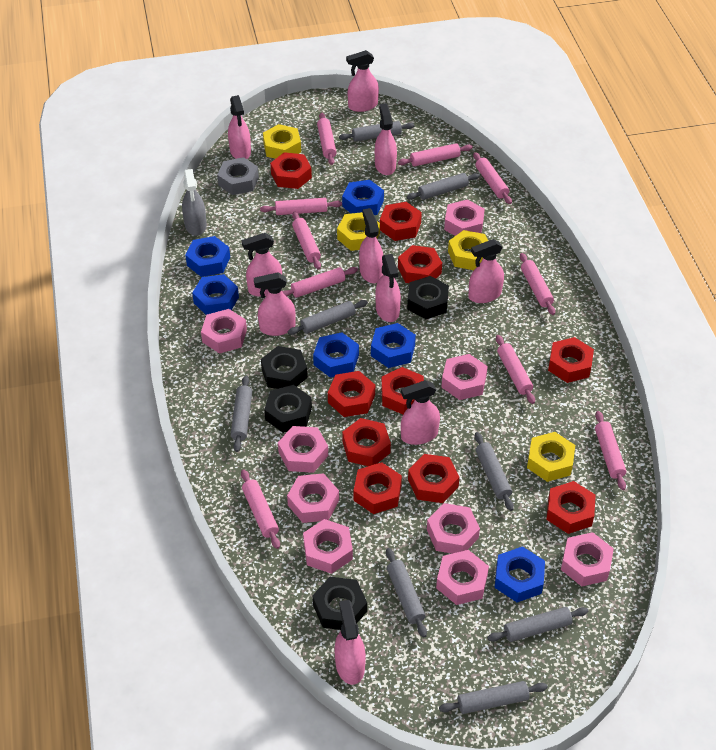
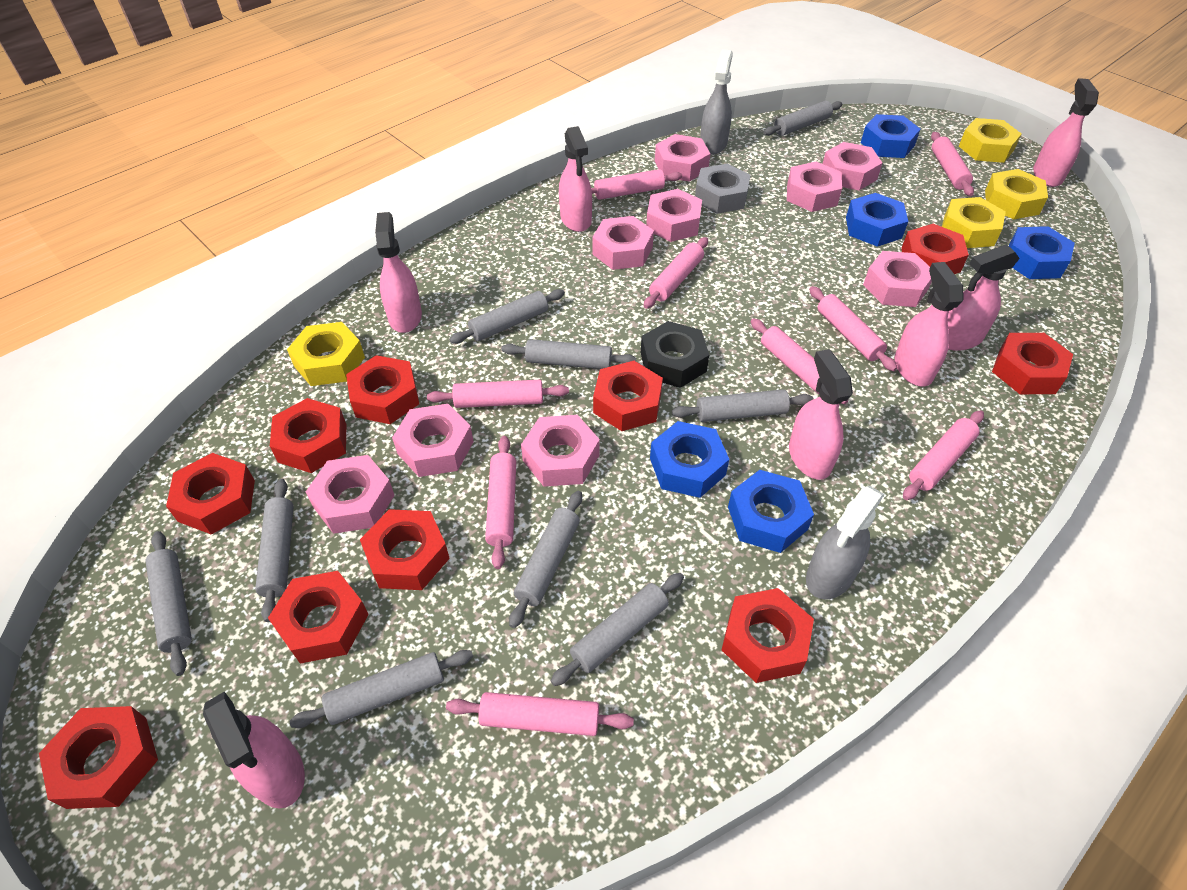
black nut: [261,346,308,389] [264,385,312,433] [312,577,367,630] [407,276,449,319] = 4 -> [641,321,709,388] = 1
blue nut: [185,236,230,277] [192,274,239,315] [313,332,359,378] [342,180,384,215] [371,323,416,368] [495,546,545,603] = 6 -> [650,421,729,498] [728,470,814,553] [846,193,908,247] [861,114,920,158] [1009,226,1075,279] = 5
grey rolling pin: [231,376,252,452] [288,300,368,335] [339,121,415,142] [386,548,427,638] [406,173,480,200] [439,681,548,714] [474,432,514,511] [487,607,588,642] = 8 -> [146,531,192,676] [255,479,294,622] [289,650,473,728] [449,289,565,344] [501,339,636,369] [509,491,582,628] [551,573,684,686] [672,389,813,422] [764,101,843,136] = 9
grey spray bottle: [182,169,207,236] = 1 -> [700,49,733,155] [806,486,884,600] = 2
pink rolling pin: [241,469,280,549] [260,198,342,215] [282,267,358,298] [292,211,321,270] [317,113,337,165] [398,143,473,166] [473,152,512,204] [496,335,535,404] [520,253,555,315] [595,411,626,490] = 10 -> [427,380,569,408] [446,692,634,736] [485,436,516,569] [591,169,682,200] [644,237,708,309] [751,318,848,404] [809,286,897,371] [903,410,984,500] [931,132,974,196] = 9
pink spray bottle: [228,95,251,159] [241,233,282,297] [254,272,295,336] [334,600,366,685] [346,50,379,112] [359,208,383,283] [375,103,397,175] [375,254,401,322] [401,380,440,445] [468,239,504,303] = 10 -> [203,691,305,808] [375,212,422,333] [559,126,592,232] [789,349,853,480] [895,262,964,387] [948,244,1020,351] [1033,78,1099,187] = 7

